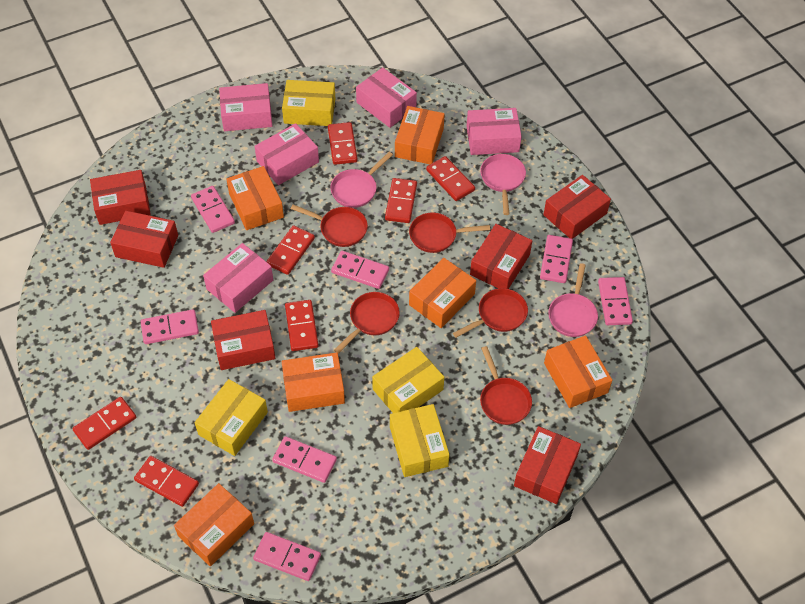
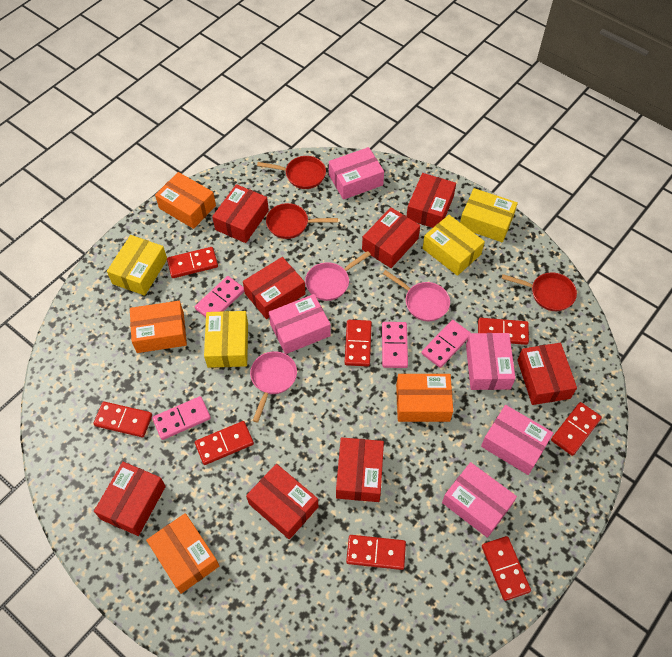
orange box: [174,483,254,566] [226,166,284,230] [281,352,345,412] [395,106,445,164] [409,258,476,328] [544,335,612,408] = 6 -> [130,301,187,353] [146,513,219,594] [155,172,216,229] [396,374,453,422] = 4
pink domino: [141,309,199,344] [191,186,235,233] [253,532,321,581] [272,436,337,483] [331,251,389,289] [540,235,573,283] [598,277,633,325] = 7 -> [152,396,211,440] [195,276,244,317] [382,322,408,368] [422,320,471,368] = 4
red box: [90,170,151,225] [110,211,178,268] [211,310,276,370] [470,224,532,289] [514,426,581,504] [543,175,611,239] = 6 -> [94,462,166,536] [212,184,269,243] [243,257,306,319] [246,464,319,539] [336,437,384,502] [362,207,420,268] [407,173,456,228] [517,343,577,405] = 8
red domino: [72,397,136,450] [134,456,199,507] [266,225,315,275] [285,300,318,351] [328,122,357,165] [385,178,417,223] [426,156,475,201] = 7 -> [93,401,152,437] [167,247,218,278] [195,421,254,465] [345,320,372,366] [346,535,406,570] [478,318,529,345] [482,536,531,601] [551,402,602,456] = 8
red pan: [291,205,368,247] [334,292,400,354] [409,213,490,253] [453,288,528,338] [480,346,532,425] = 5 -> [257,156,326,189] [266,203,338,239] [502,272,577,311] = 3

